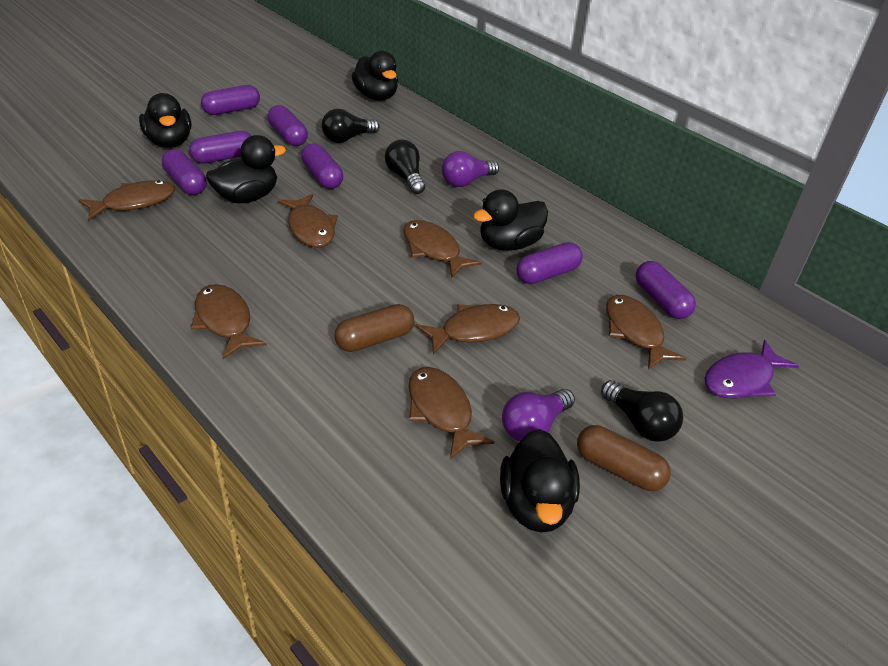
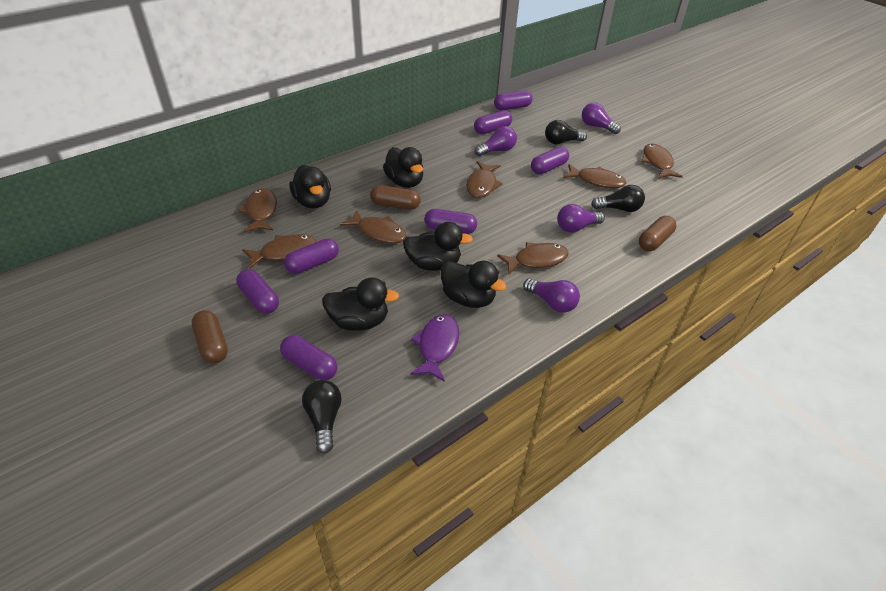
brown capsule: [334,304,414,352] [577,425,671,491] = 2 -> [192,310,228,363] [370,185,421,210] [639,216,676,251] = 3
purple light bulb: [442,151,499,187] [502,389,575,442] = 2 -> [475,126,517,156] [523,279,580,313] [557,204,605,233] [582,102,621,134] = 4

